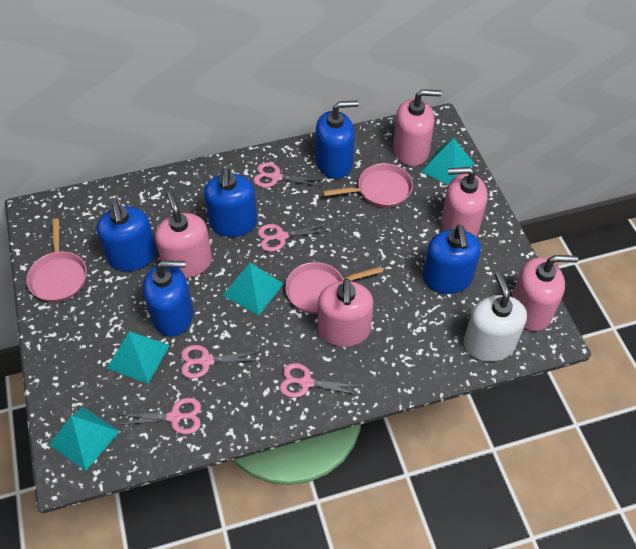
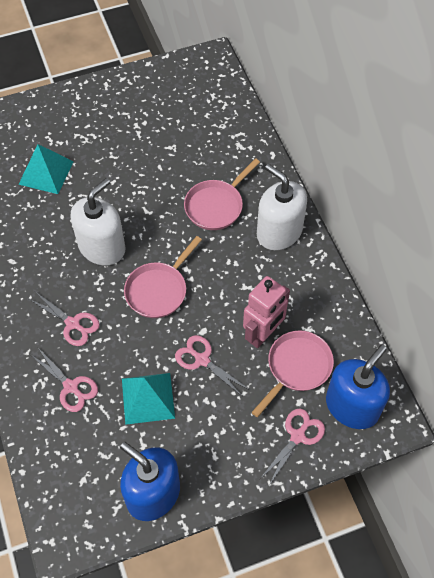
blue soap dispenser: [97,201,157,271] [143,261,193,337] [204,167,257,237] [316,100,359,179] [423,225,481,294] = 5 -> [120,442,180,521] [326,345,390,429] = 2
pink robot: none = 0 -> [243,276,290,348] = 1
pink scissors: [118,398,201,434] [181,345,259,379] [253,162,323,188] [258,224,330,252] [280,363,362,398] = 5 -> [29,292,100,346] [31,348,98,412] [175,335,248,397] [260,409,325,484] = 4
pink soap dispenser: [155,190,212,278] [318,278,374,347] [393,89,442,166] [441,167,488,237] [512,255,578,331] = 5 -> none = 0
turquoise pyramid: [49,407,120,471] [106,331,170,384] [223,263,283,315] [421,138,474,185] = 4 -> [18,144,74,194] [122,373,175,425] = 2
white soap dispenser: [464,272,527,362] = 1 -> [70,178,125,266] [257,164,307,250] = 2

